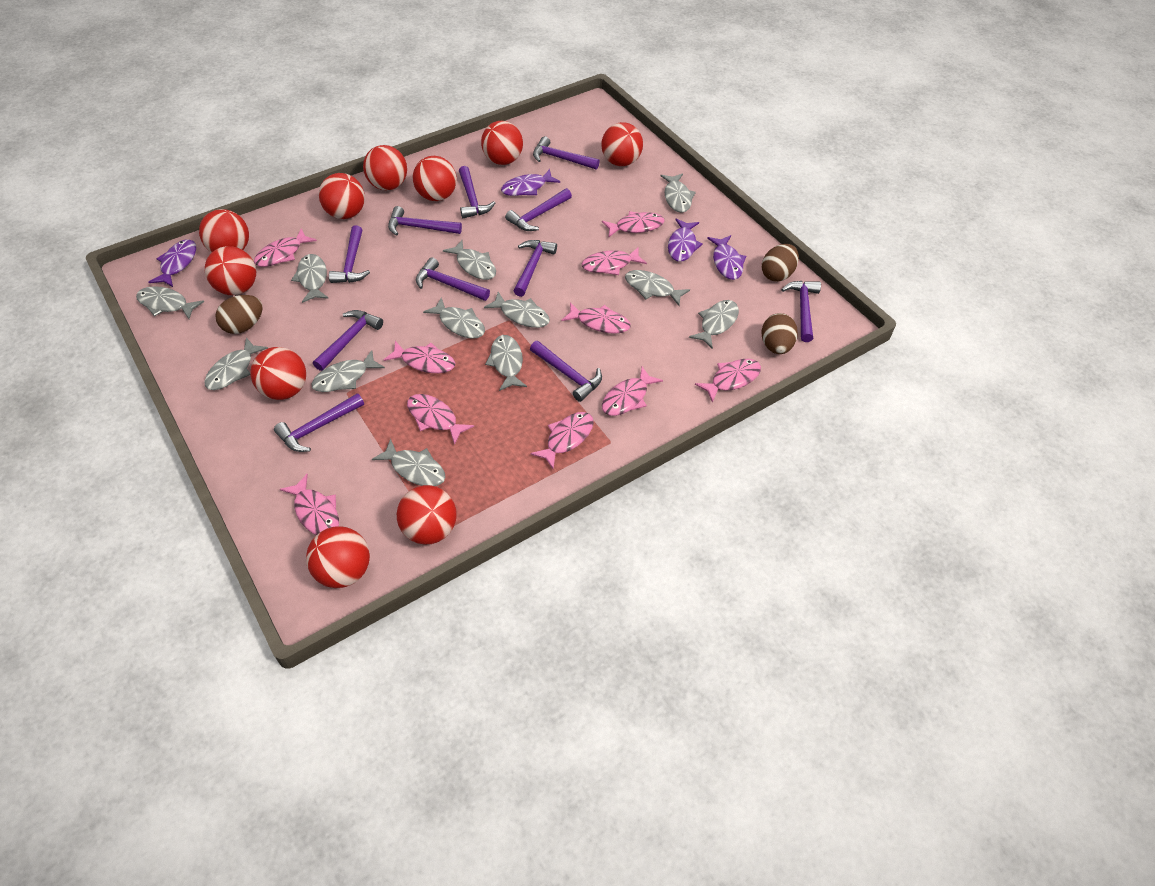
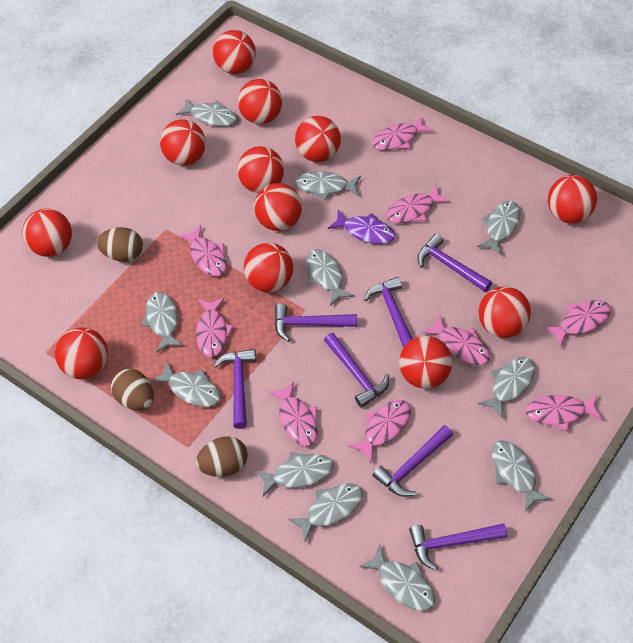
grey fish: [136,286,204,319] [204,338,268,390] [291,254,329,303] [311,350,385,392] [372,439,446,486] [423,297,485,339] [443,240,496,280] [484,292,550,328] [485,335,527,391] [625,270,690,306] [660,173,696,213] [689,300,739,349] = 12 -> [141,292,184,353] [151,362,221,407] [176,98,237,127] [255,452,333,497] [288,483,363,542] [295,171,361,200] [307,249,354,306] [359,544,435,611] [477,201,520,255] [478,357,535,419] [492,440,552,512] = 11
pink fish: [254,228,317,267] [280,474,339,535] [384,341,455,373] [407,394,474,445] [530,412,594,470] [561,302,631,334] [582,247,647,275] [602,211,665,238] [602,367,663,416] [695,359,761,403] = 10 -> [178,225,227,276] [196,298,234,358] [268,381,318,447] [348,400,411,463] [372,116,433,150] [386,185,450,223] [422,315,490,365] [526,394,603,432] [543,300,611,348] = 9
purple fish: [148,239,196,287] [501,169,560,196] [668,218,703,262] [707,235,746,280] = 4 -> [328,210,395,244] = 1
purple hammer: [274,393,364,452] [313,310,383,371] [329,225,370,283] [388,206,462,236] [416,257,490,301] [459,166,495,218] [505,188,572,231] [514,240,557,297] [530,341,602,402] [533,136,600,170] [781,281,821,342] = 11 -> [214,349,256,429] [275,303,357,342] [324,333,389,408] [364,277,413,348] [372,425,453,497] [409,523,507,571] [417,234,492,292] = 7
red ball: [199,209,249,253] [205,246,256,295] [250,347,306,400] [306,526,370,588] [319,173,365,219] [363,145,407,190] [397,485,457,544] [413,156,457,201] [481,121,523,165] [601,122,643,166] = 10 -> [23,208,72,257] [55,327,108,379] [160,120,206,165] [213,30,256,74] [237,146,284,193] [238,79,282,124] [244,243,293,292] [254,183,302,231] [295,116,341,162] [399,336,452,389] [478,286,531,338] [548,175,597,224] = 12

